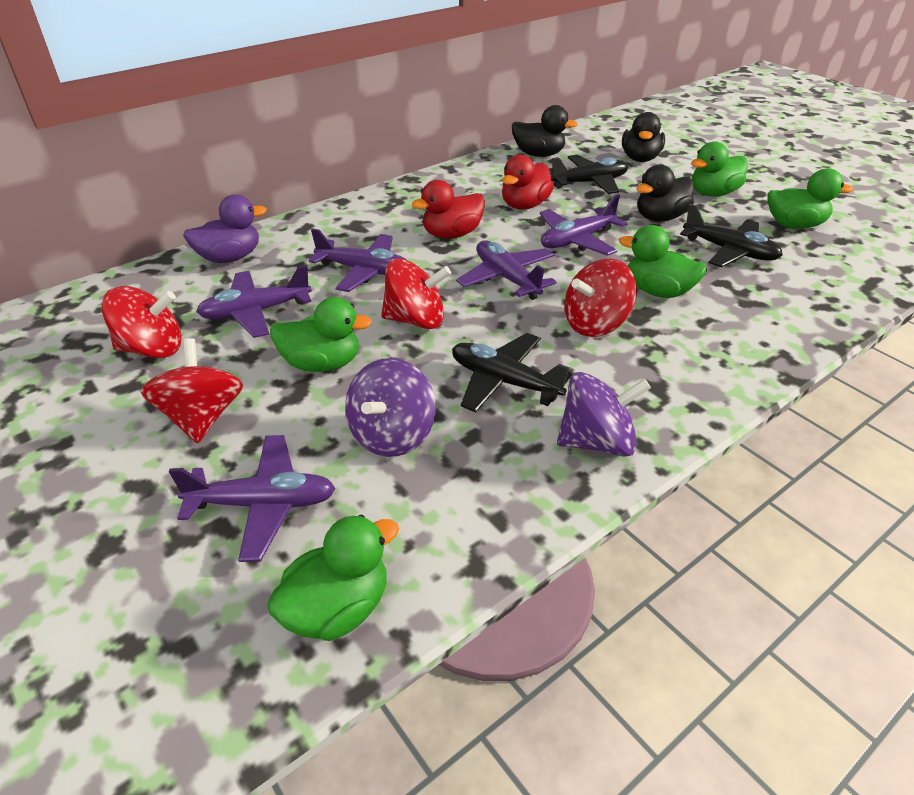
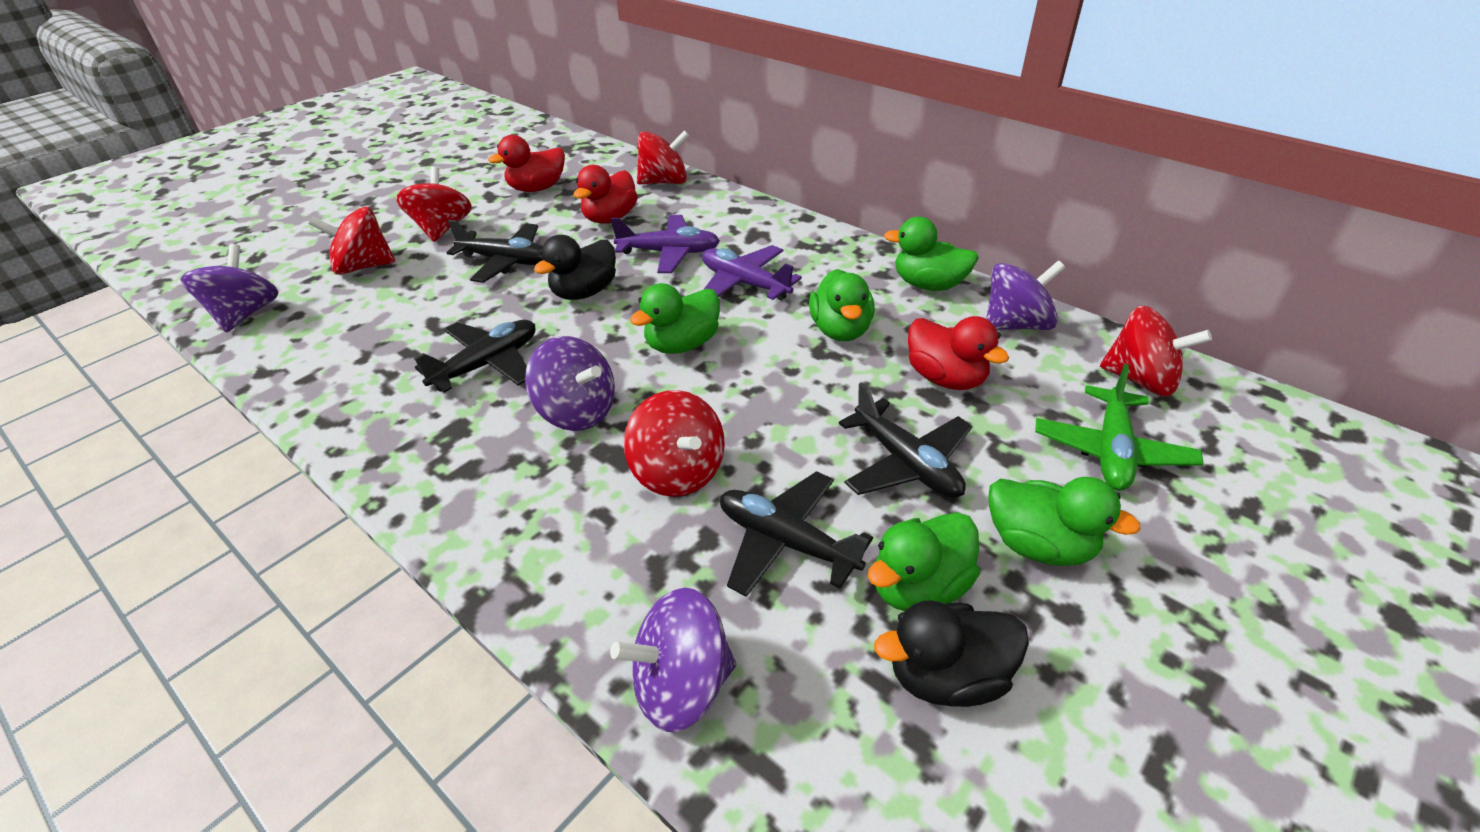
black duck: [512,105,578,157] [622,112,665,162] [636,164,694,221] = 3 -> [534,235,616,300] [874,600,1029,707] = 2
black plane: [452,333,572,412] [549,155,628,194] [680,204,783,267] = 3 -> [414,320,536,393] [447,220,543,283] [720,471,873,597] [839,382,972,498] = 4
green plane: none = 0 -> [1035,364,1204,491] = 1
purple duck: [183,195,267,263] = 1 -> none = 0
purple plane: [169,435,336,562] [196,265,312,338] [309,229,407,292] [456,240,557,300] [540,195,627,256] = 5 -> [611,215,720,273] [702,245,802,301] = 2
purple spinning top: [345,358,436,457] [557,372,651,457] = 2 -> [180,244,278,333] [525,336,615,431] [610,588,736,732] [986,260,1065,330] = 4
red duck: [412,180,485,239] [502,155,554,210] = 2 -> [488,135,565,192] [574,165,638,224] [908,316,1009,390] = 3
red spinning top: [101,286,182,358] [141,338,243,443] [381,258,451,329] [564,259,637,337] = 4 -> [308,207,396,275] [396,166,472,242] [624,390,725,497] [637,130,689,184] [1100,306,1212,397] = 5

